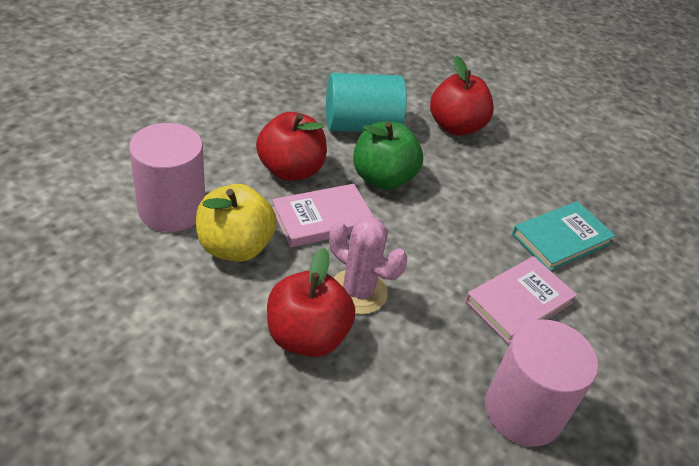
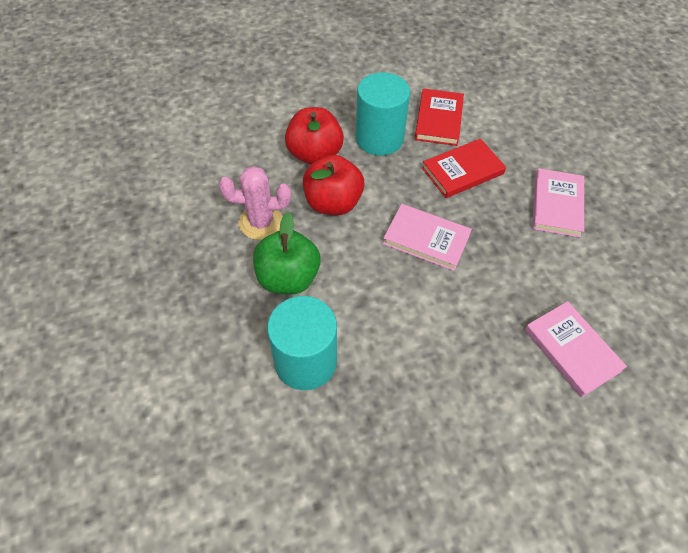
pink book: [272,184,374,247] [465,256,577,344] = 2 -> [383,204,472,271] [525,301,627,397] [532,168,584,238] = 3
pink cylinder: [129,123,205,232] [485,320,598,447] = 2 -> none = 0
red apple: [256,112,327,181] [267,248,355,357] [430,56,494,136] = 3 -> [285,107,344,165] [303,155,364,215] = 2
red book: none = 0 -> [415,88,464,146] [422,139,506,198] = 2
turquoise book: [512,201,616,271] = 1 -> none = 0
turquoise cylinder: [326,73,407,132] = 1 -> [267,296,337,390] [356,72,410,156] = 2
yellow apple: [196,184,277,262] = 1 -> none = 0

